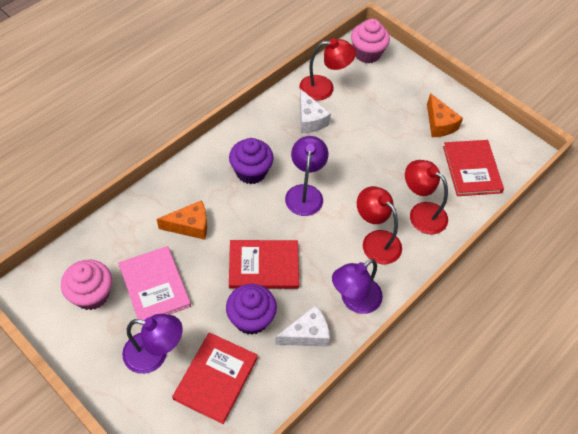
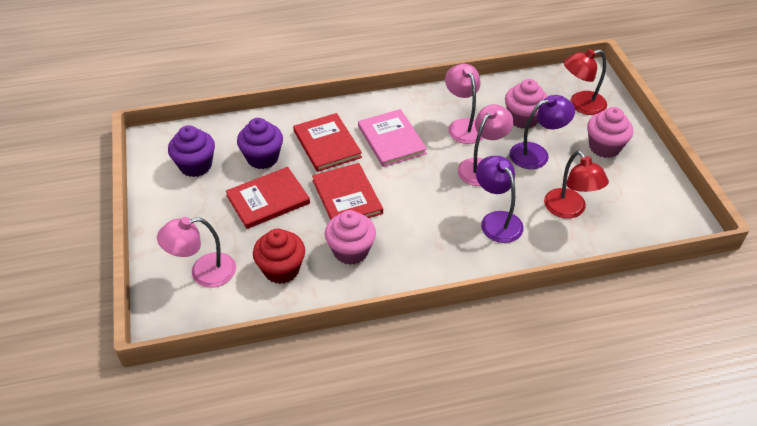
orange cheese: [157,200,207,240] [427,93,463,137] = 2 -> none = 0
pink cupcake: [61,260,112,310] [351,19,390,63] = 2 -> [325,210,376,265] [505,79,548,129] [587,107,633,158] = 3
pink lamp: none = 0 -> [157,217,236,288] [445,64,483,144] [458,104,513,186] = 3
purple lamp: [122,314,183,374] [285,136,328,216] [332,259,383,314] = 3 -> [476,156,524,243] [509,95,575,169] = 2
red cupcake: none = 0 -> [253,229,305,284] = 1
red lamp: [299,38,356,101] [357,186,402,264] [405,160,448,234] = 3 -> [544,151,609,218] [564,49,607,115] = 2
white cheese: [275,305,330,347] [300,89,331,133] = 2 -> none = 0

